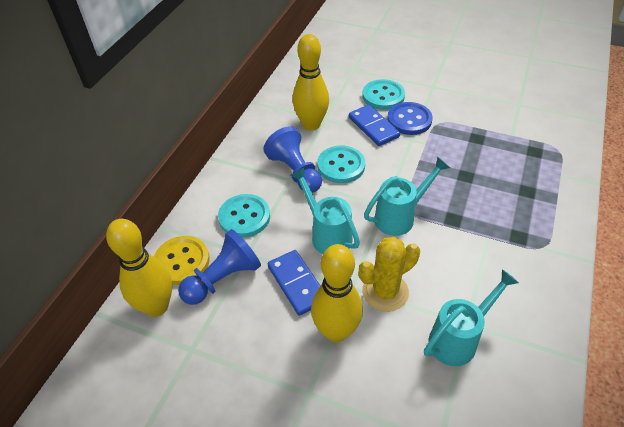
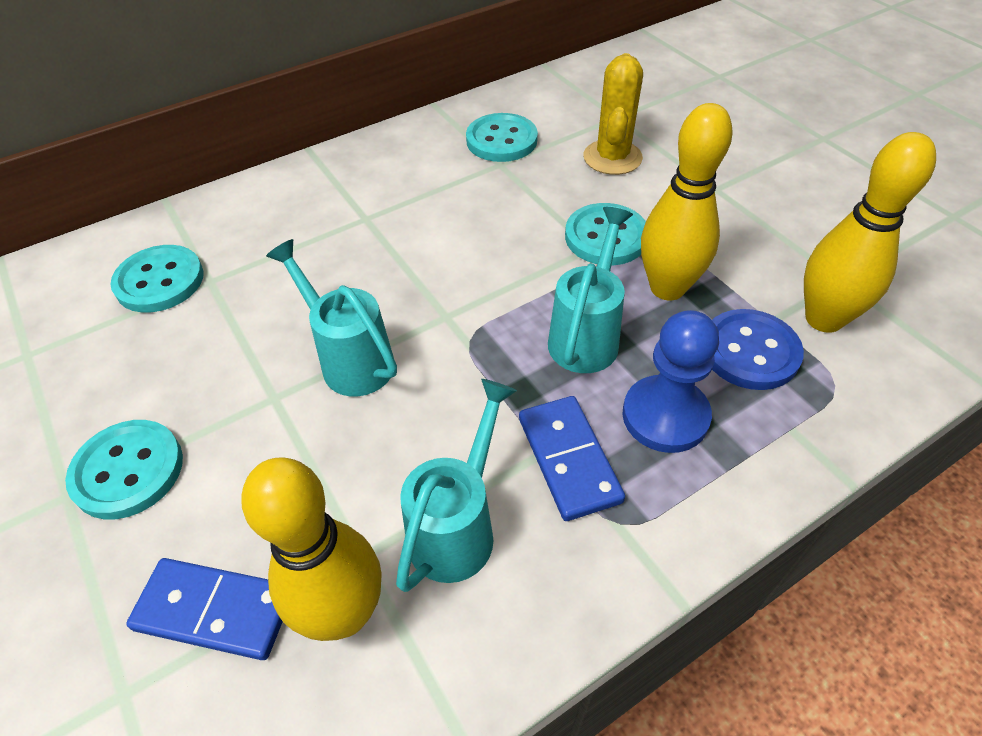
blue pawn: [178,229,261,305] [264,126,322,193] = 2 -> [622,310,719,453] = 1
turquoise button: [218,194,270,238] [317,145,365,183] [362,79,405,110] = 3 -> [65,420,183,519] [111,245,204,313] [466,113,538,162] [565,203,646,265] = 4
yellow button: [154,236,210,285] = 1 -> none = 0

